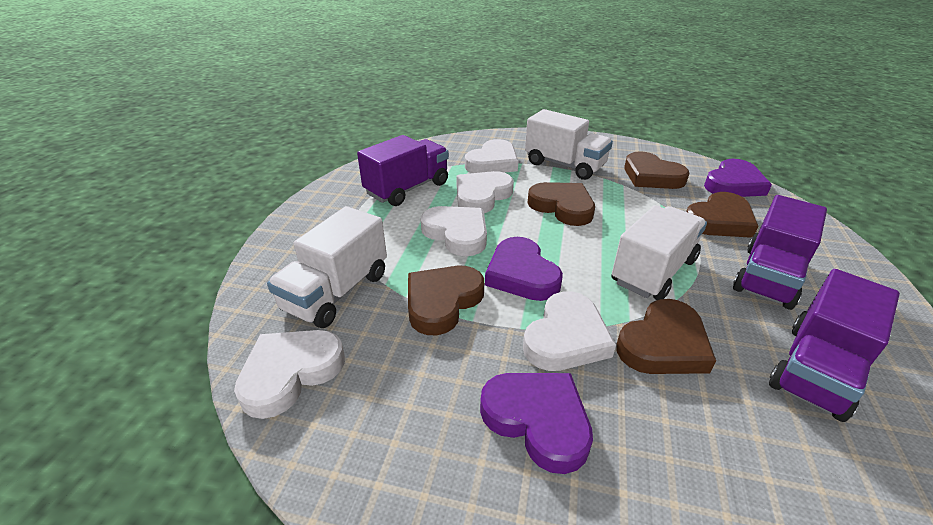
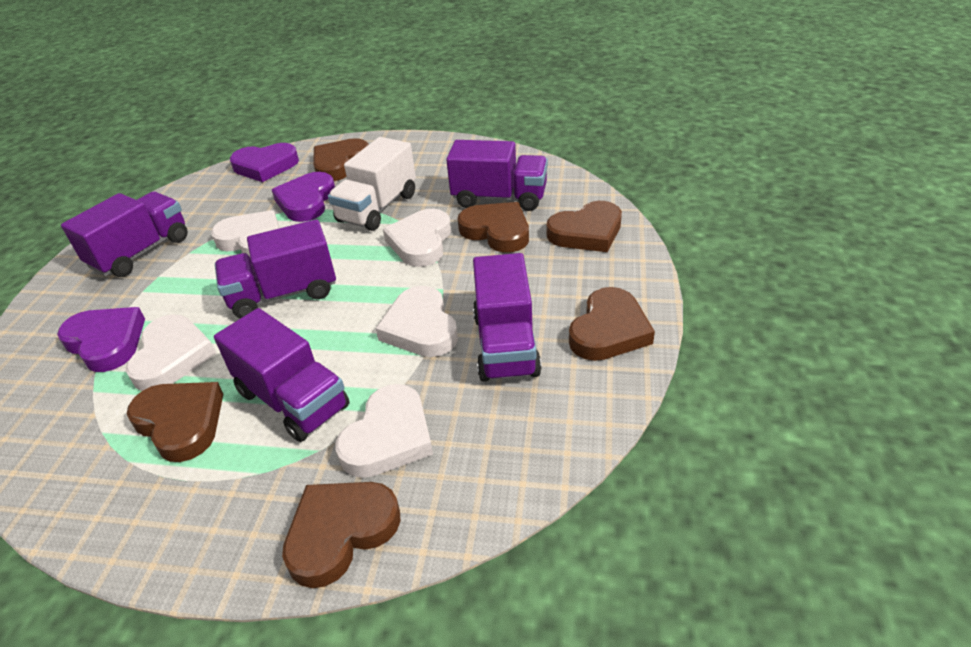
brown heart: [408,266,484,335] [528,182,595,226] [617,299,716,374] [624,151,689,189] [686,192,758,238] = 5 -> [127,382,223,462] [282,482,401,588] [313,138,369,181] [458,202,529,253] [547,201,622,252] [569,287,655,361] = 6
purple truck: [357,135,449,206] [733,195,827,310] [769,269,900,422] = 3 -> [61,191,188,277] [214,308,350,442] [215,219,336,318] [446,140,548,211] [473,253,542,382] = 5
white truck: [267,206,387,328] [525,109,613,180] [611,205,707,300] = 3 -> [328,137,416,231] = 1

